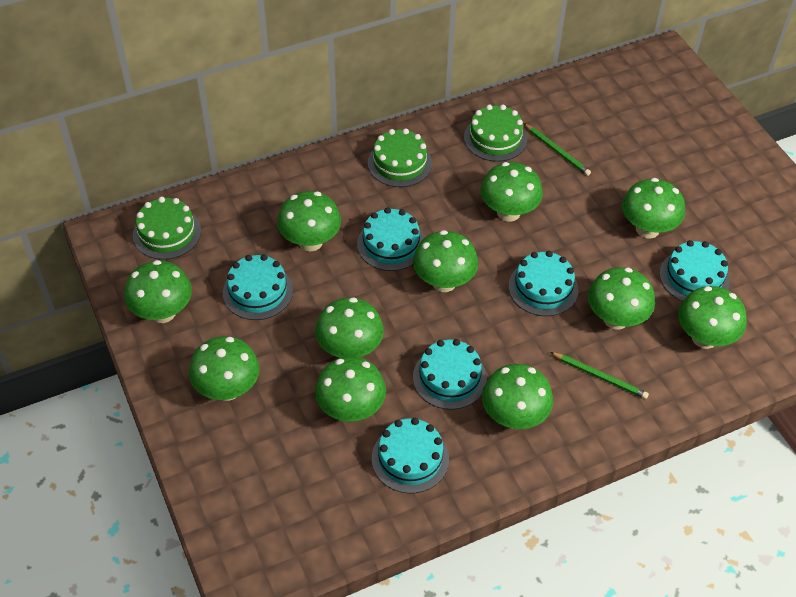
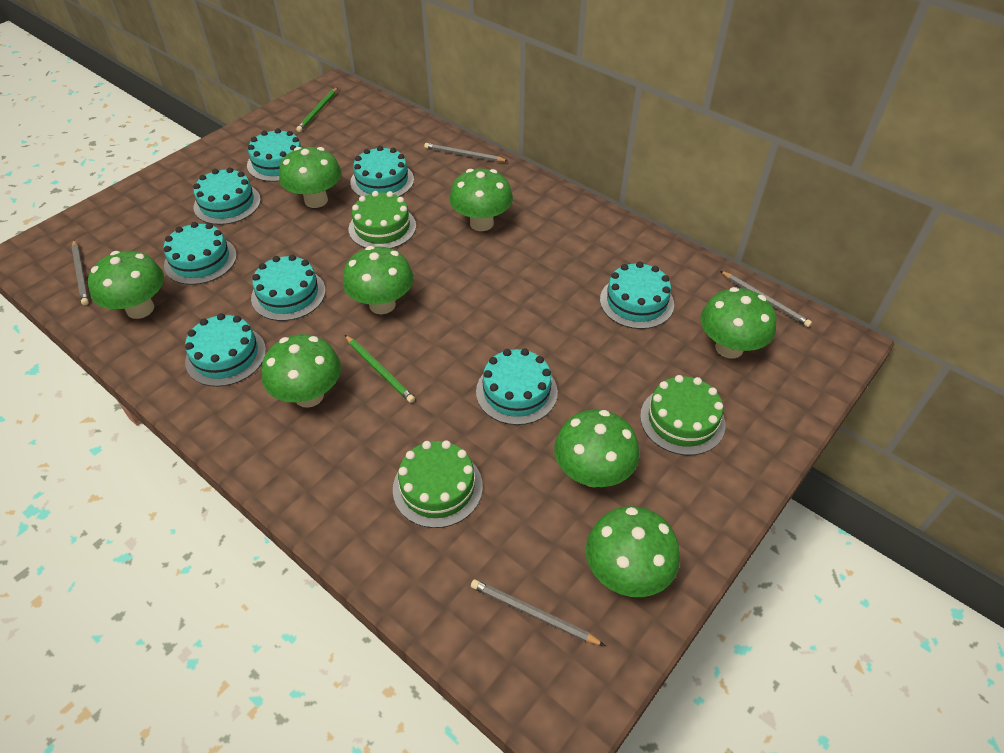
green mushroom: [124,260,192,323] [189,336,260,401] [277,191,341,251] [315,297,384,358] [315,356,386,422] [413,230,478,292] [480,162,543,222] [482,364,553,429] [588,267,655,330] [622,178,685,239] [678,286,747,349] = 11 -> [88,251,164,319] [262,334,341,408] [279,147,341,208] [343,246,414,314] [449,169,513,231] [554,410,640,487] [586,506,680,597] [700,287,777,359] = 8
grey pencil: none = 0 -> [72,240,89,305] [424,143,508,162] [471,579,605,646] [720,271,812,327] = 4
turquoise cake: [223,254,293,320] [357,207,424,271] [372,418,449,493] [413,339,487,410] [509,251,579,316] [660,240,730,302] = 6 -> [163,222,237,285] [185,313,266,387] [193,167,261,225] [247,128,302,182] [251,255,326,321] [350,146,414,197] [476,348,558,425] [600,262,674,329] = 8

